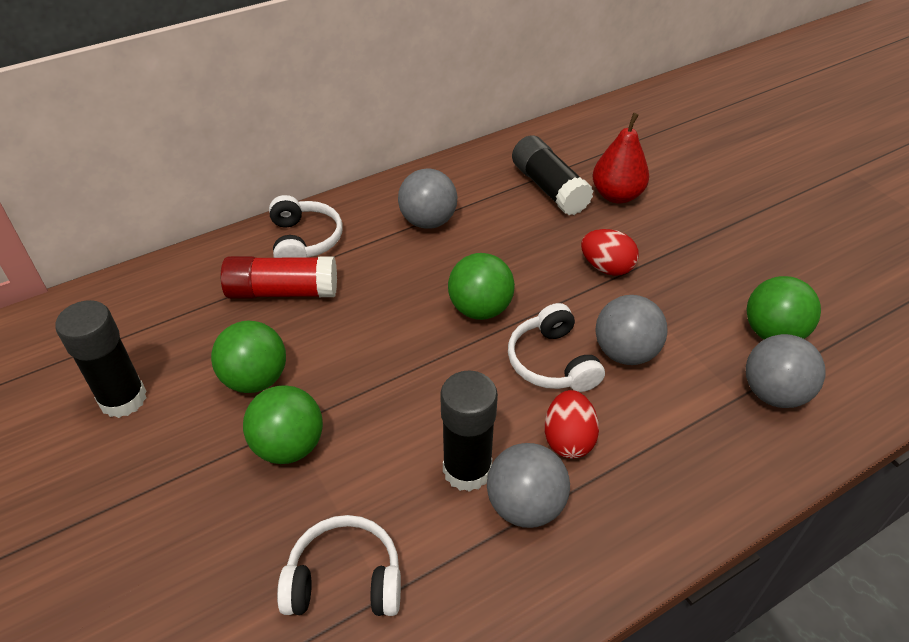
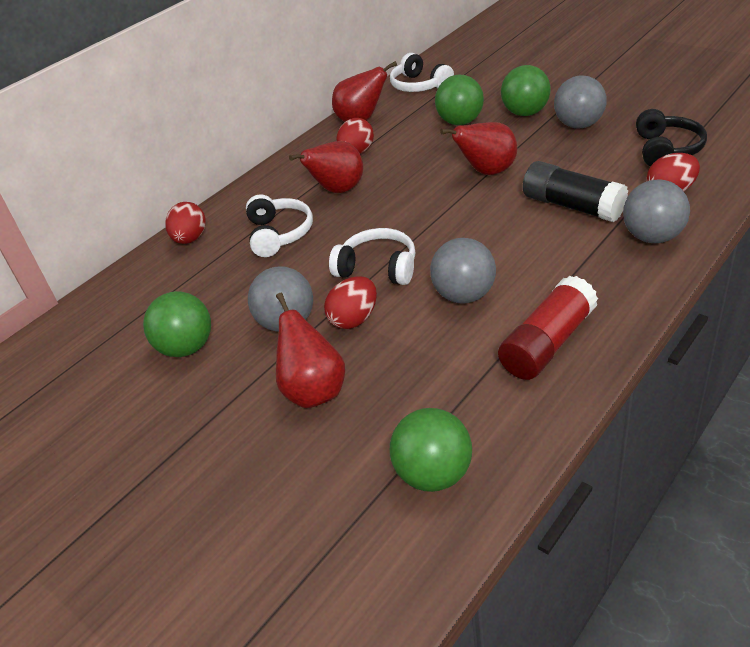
black glue stick: [55,300,147,418] [440,371,498,492] [512,135,593,215] = 3 -> [523,161,628,222] = 1
black headphones: none = 0 -> [636,109,707,167] = 1
red egg: [545,390,599,458] [581,229,639,276] = 2 -> [165,202,206,244] [324,276,377,329] [336,118,374,154] [647,153,700,191] = 4
red pear: [592,113,649,204] = 1 -> [276,293,345,408] [289,141,363,193] [332,61,397,122] [440,122,517,175] = 4

